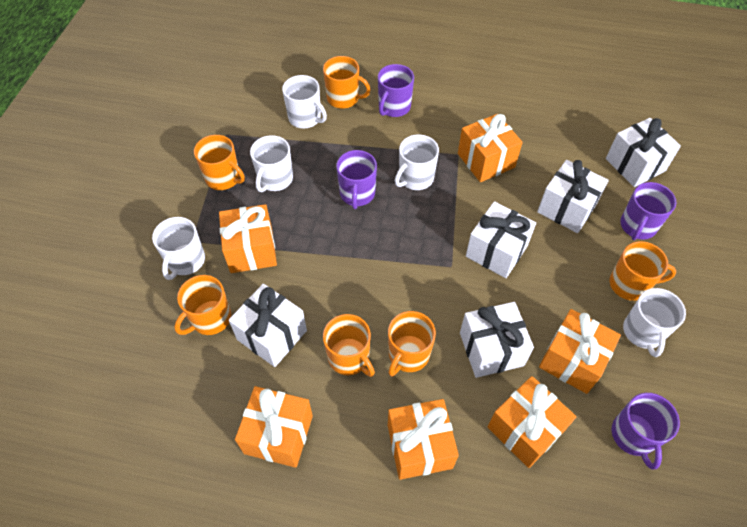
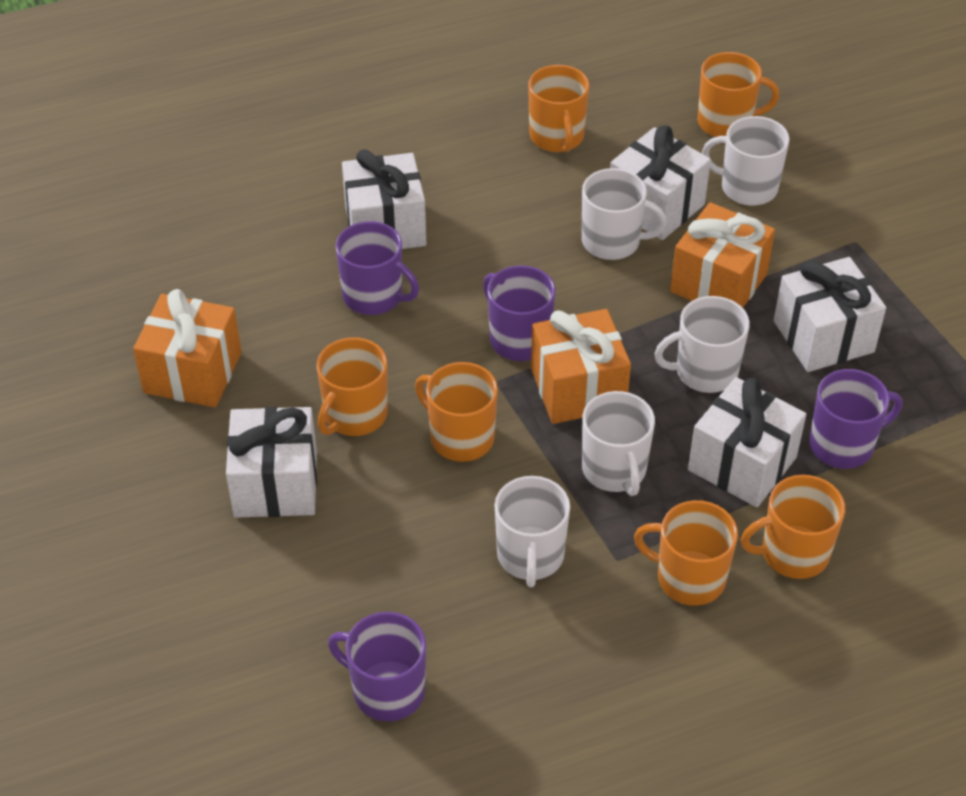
orange gift: [219,204,277,273] [235,386,313,468] [388,399,459,480] [458,114,523,182] [488,376,576,468] [539,309,621,394] = 6 -> [133,289,241,407] [531,309,631,424] [670,202,775,308] = 3

